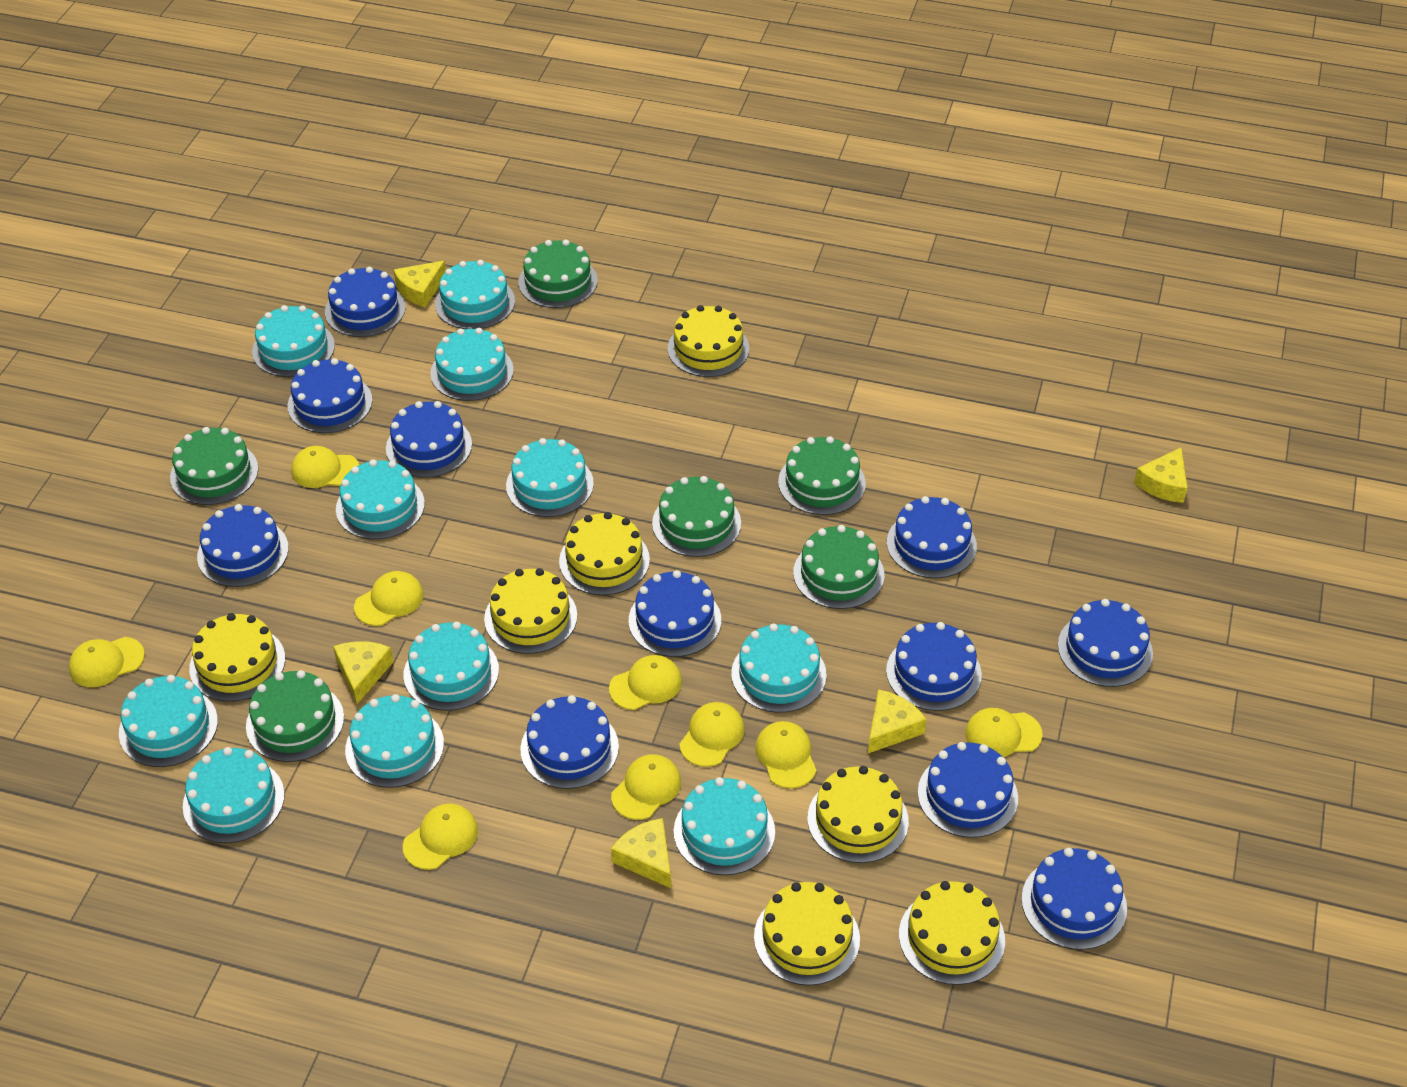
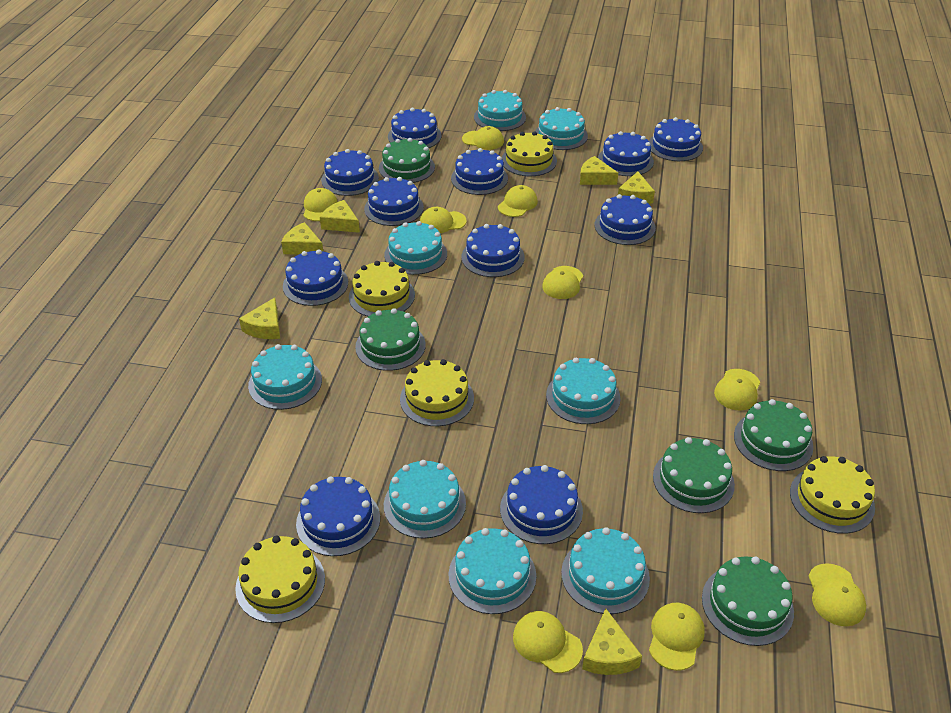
green cake: [170,427,258,505] [246,670,344,762] [518,240,598,308] [652,476,741,557] [778,436,866,515] [793,525,884,609] = 6 -> [355,308,426,371] [379,138,435,183] [653,437,735,513] [702,556,794,646] [734,399,813,471] = 5
turquoise cake: [119,675,218,767] [183,747,285,843] [252,305,335,377] [336,459,425,540] [345,694,444,788] [404,622,499,711] [430,328,514,401] [435,260,515,329] [506,438,594,517] [674,777,775,875] [731,623,827,713] = 11 -> [248,344,322,410] [384,221,447,275] [384,460,466,539] [449,528,536,614] [474,90,526,131] [535,107,588,150] [546,358,621,424] [561,527,650,614] = 8
yellow cake: [189,613,285,702] [484,568,577,654] [559,512,650,595] [668,305,749,377] [754,882,860,986] [807,766,909,863] [899,881,1005,985] = 7 -> [235,536,325,623] [349,261,415,316] [400,359,474,426] [502,131,557,176] [790,456,875,534] = 5
yellow cheese: [333,641,393,704] [394,261,446,308] [611,818,671,888] [868,689,927,753] [1134,448,1188,503] = 5 -> [239,298,280,339] [281,222,323,255] [320,200,360,233] [580,156,618,185] [582,608,642,675] [618,171,655,204] = 6

